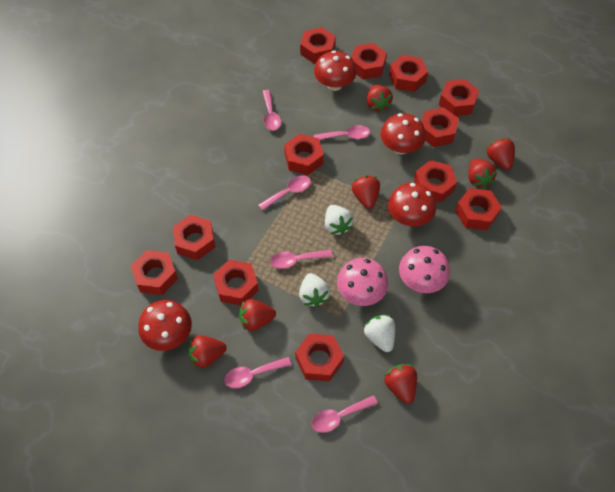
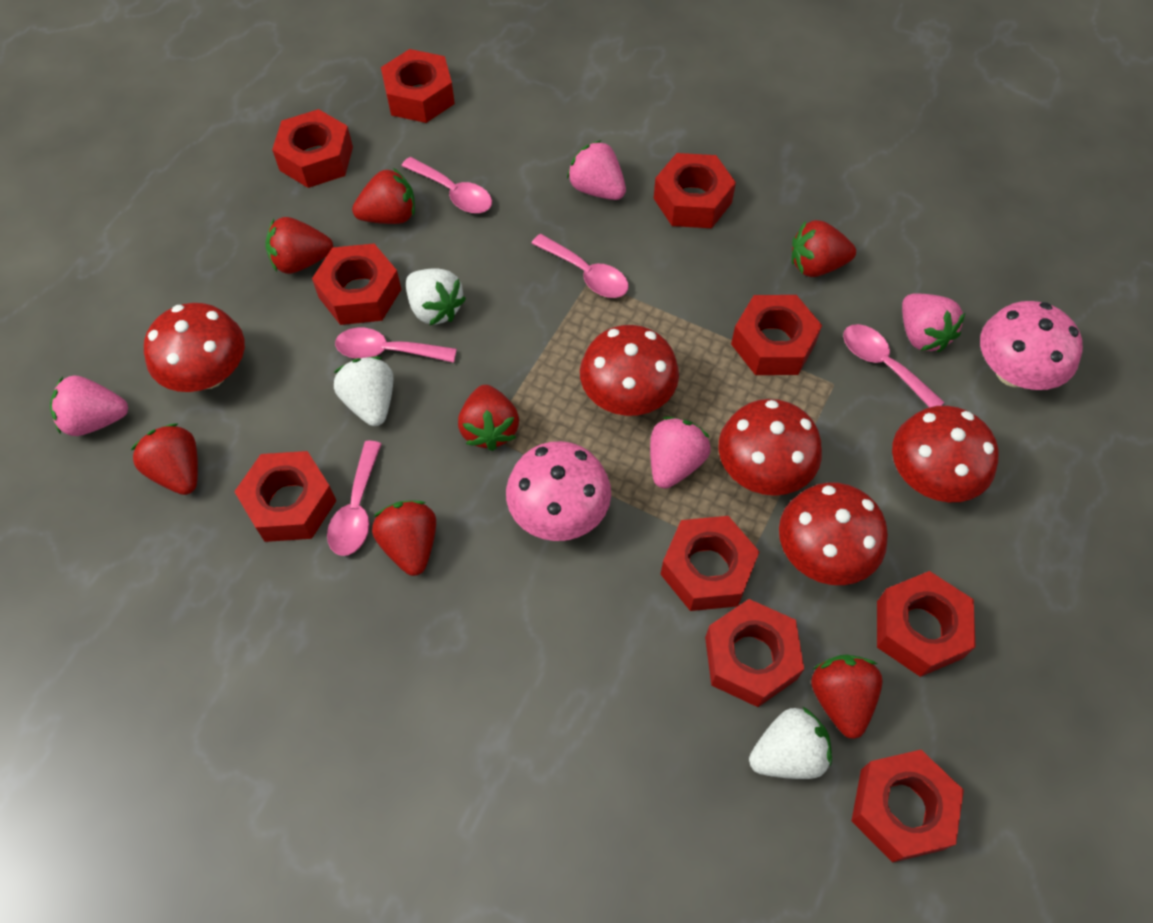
pink spoon: [224,357,291,388] [258,175,311,211] [262,90,281,131] [270,250,333,269] [312,395,378,433] [314,125,370,140] = 6 -> [327,441,382,556] [335,328,457,363] [402,157,492,213] [531,234,629,298] [843,324,945,407] = 5
pink strawberry: none = 0 -> [50,375,128,436] [567,140,626,200] [650,417,711,489] [902,293,965,353] = 4
red mushroom: [138,300,192,351] [314,50,357,91] [381,113,426,154] [388,183,436,226] = 4 -> [144,303,245,392] [580,325,679,416] [718,399,822,496] [779,482,888,585] [892,406,998,502] = 5
red nut: [131,250,178,295] [173,215,215,260] [213,260,259,306] [284,134,324,175] [295,333,344,382] [300,27,336,64] [351,43,387,80] [389,55,428,92] [414,160,457,203] [422,107,459,147] [439,79,479,116] [455,188,502,230] = 12 -> [234,451,336,542] [272,109,353,188] [312,244,402,325] [381,49,455,123] [654,153,736,228] [660,516,760,611] [705,599,804,707] [731,295,822,375] [851,750,964,862] [877,571,976,677] = 10

